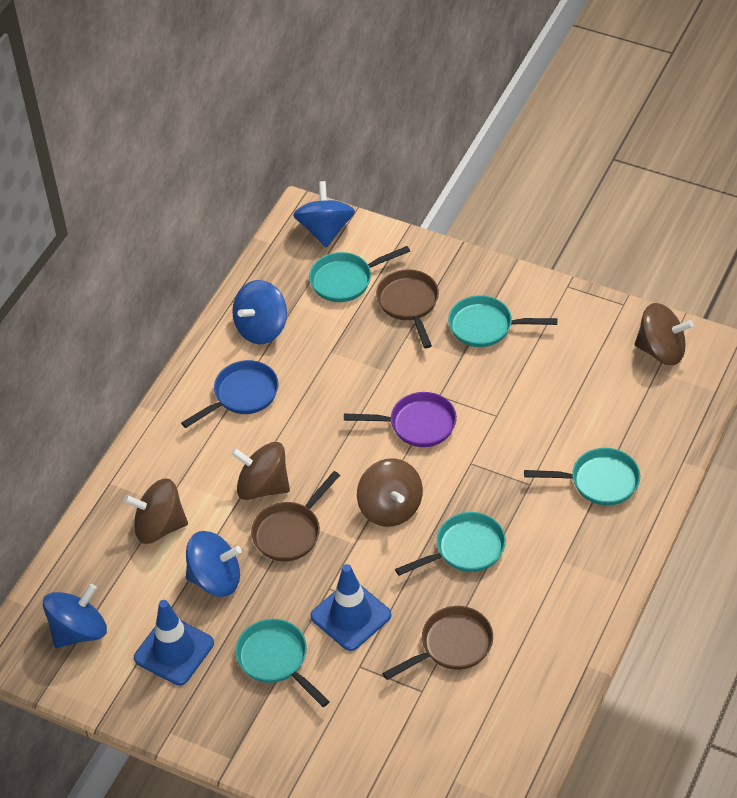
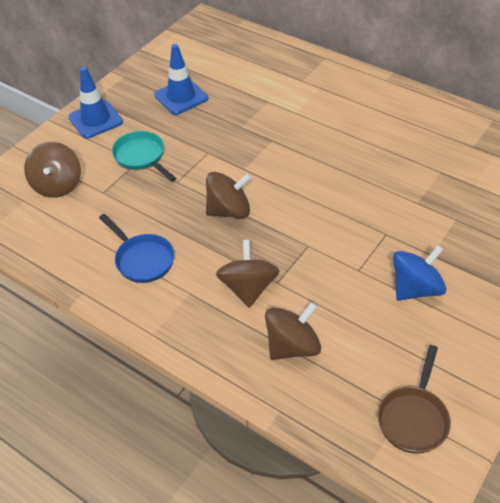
blue spinning top: [43,584,107,648] [186,531,242,597] [232,280,287,344] [293,181,355,247] = 4 -> [393,245,446,301] = 1
brown pan: [251,471,340,561] [376,269,439,348] [382,606,493,680] = 3 -> [378,345,451,454] = 1
purple pan: [344,392,457,447] = 1 -> none = 0
turquoise pan: [235,619,330,707] [309,246,410,302] [395,512,506,576] [448,295,557,347] [524,448,640,506] = 5 -> [112,131,176,182] = 1

